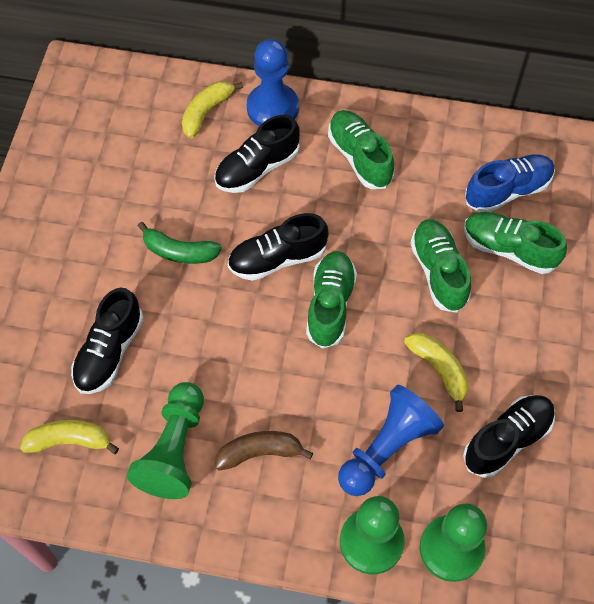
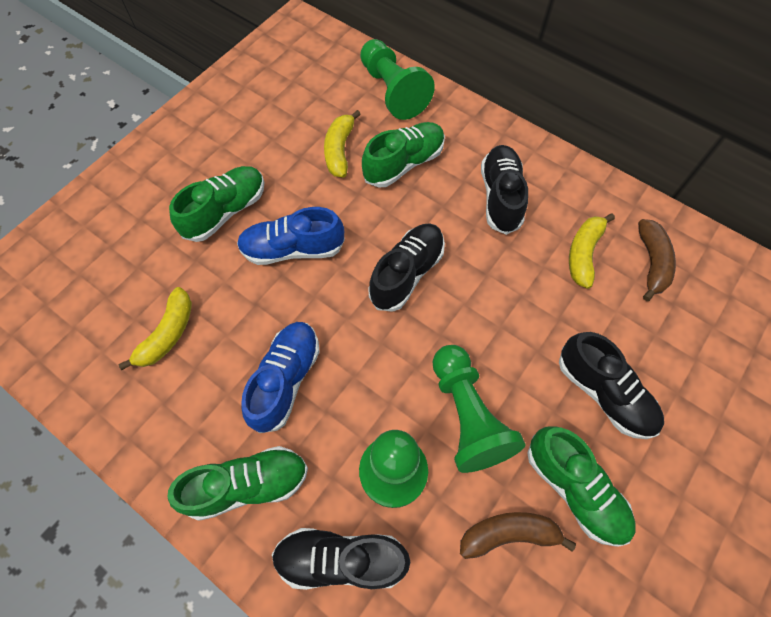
blue pawn: [247,39,299,127] [338,385,444,496] = 2 -> none = 0
blue shoe: [465,154,555,212] = 1 -> [237,207,345,265] [241,322,319,433] = 2
brown banana: [215,431,313,471] = 1 -> [460,512,576,559] [638,219,676,301] = 2
green banana: [138,222,222,264] = 1 -> none = 0

